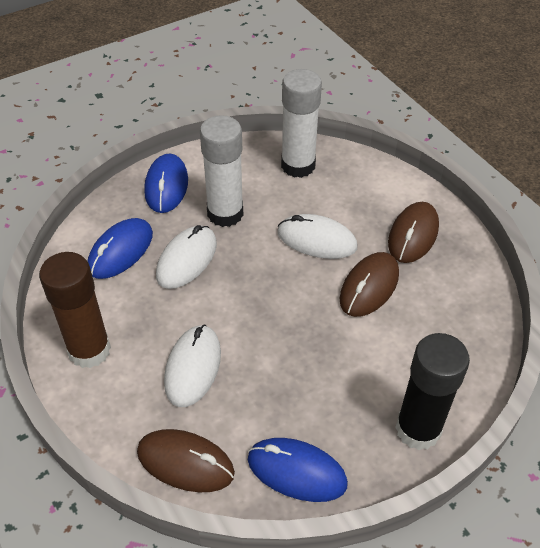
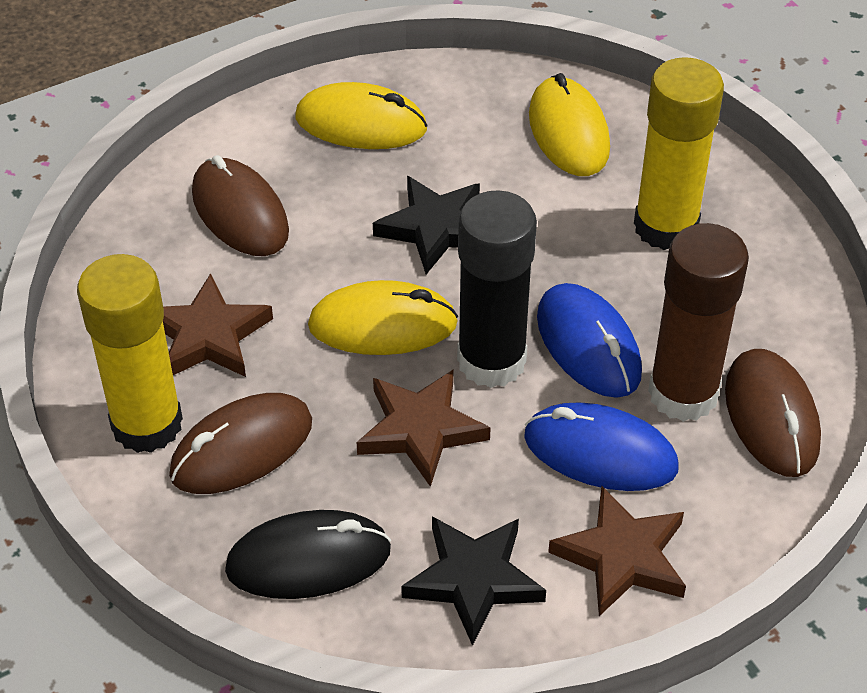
black mouse: none = 0 -> [225,510,391,599] = 1
black star: none = 0 -> [373,176,480,274] [401,516,546,646] = 2
blue mouse: [88,218,153,279] [144,153,188,213] [248,438,348,502] = 3 -> [524,403,679,491] [537,283,642,398] = 2
brown star: none = 0 -> [163,273,273,377] [357,369,491,487] [548,486,686,616] = 3
white glue stick: [200,115,244,227] [281,69,322,178] = 2 -> none = 0
white mouse: [156,225,217,289] [164,324,221,407] [277,214,357,259] = 3 -> none = 0
yellow glue stick: none = 0 -> [77,254,183,453] [634,57,724,250] = 2
yellow mouse: none = 0 -> [295,82,428,149] [308,280,458,355] [529,73,610,176] = 3

